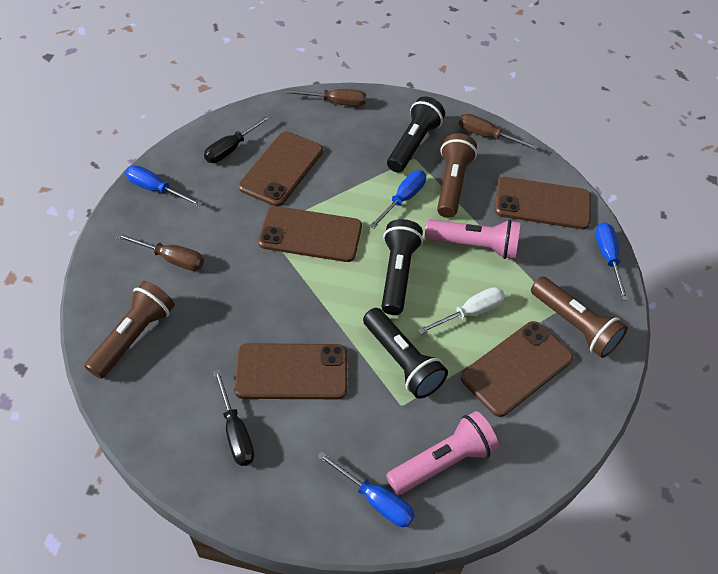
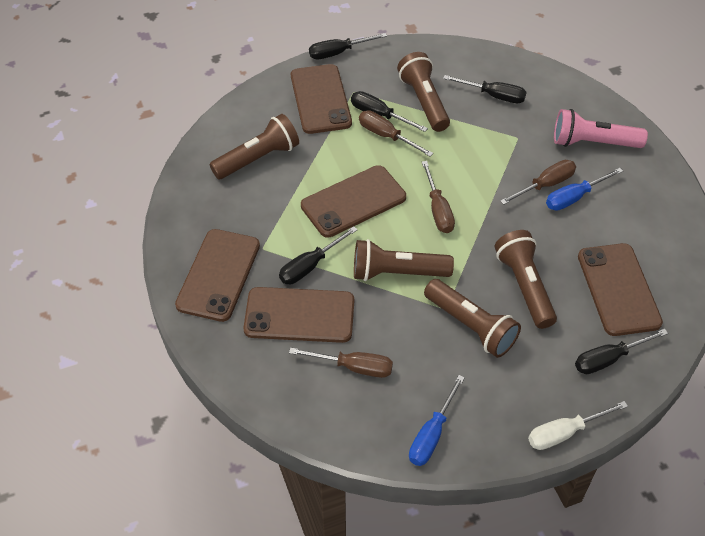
black flashlight: [363,308,448,399] [382,219,423,315] [387,97,445,173] = 3 -> none = 0
black screwdriver: [204,115,271,163] [213,369,254,466] = 2 -> [279,226,357,284] [309,33,387,59] [351,91,428,132] [443,75,527,103] [575,329,668,374] = 5
blue screwdriver: [125,165,203,207] [317,451,415,527] [370,170,426,228] [595,222,628,300] = 4 -> [409,375,465,466] [546,168,623,211] = 2
brown flashlight: [84,281,175,379] [437,133,477,218] [531,277,628,358] = 3 -> [210,114,299,179] [354,239,454,281] [397,52,450,132] [424,279,521,358] [495,230,557,329] = 5
brown screwdriver: [116,233,204,271] [286,89,366,107] [459,114,538,150] = 3 -> [289,348,393,378] [359,111,433,157] [422,161,455,233] [500,160,576,205] = 4
pink flashlight: [386,411,499,495] [425,219,521,259] = 2 -> [554,109,648,148] = 1

